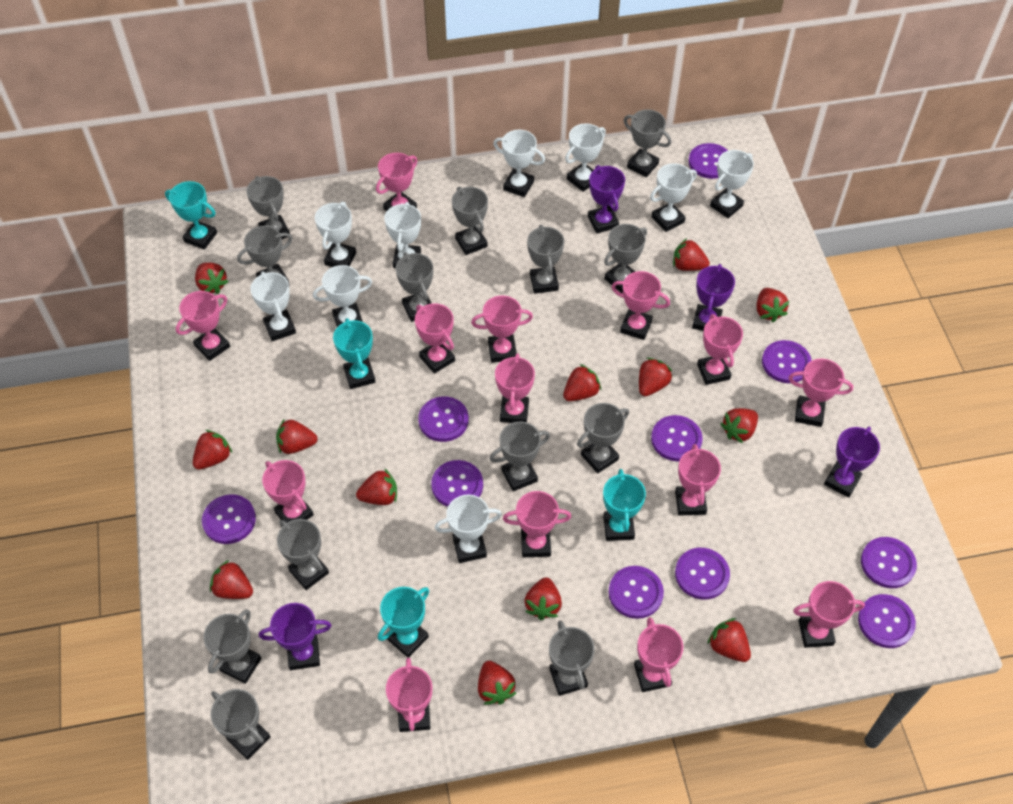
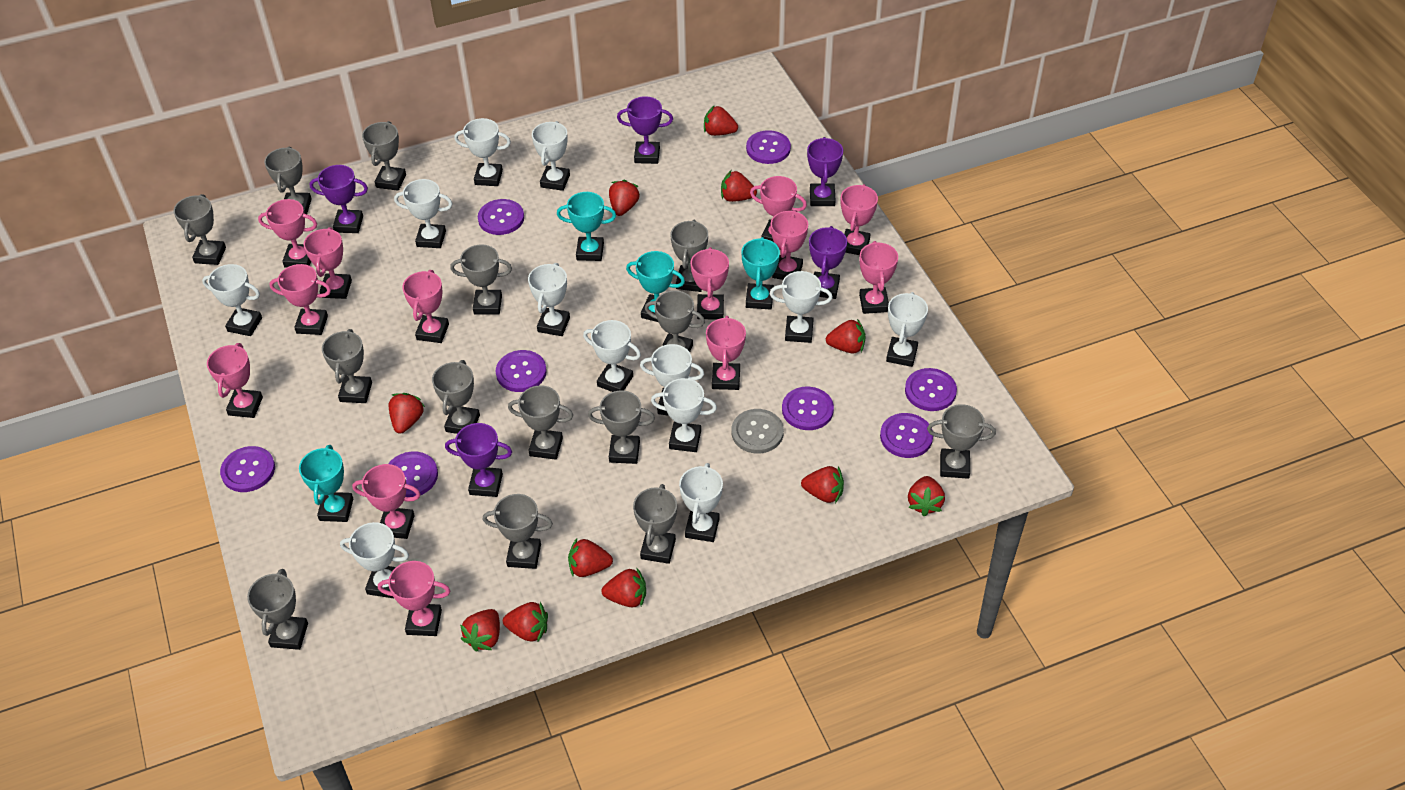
grey button: none = 0 -> [732,409,784,453] = 1
grey trophy: [204,609,262,684] [210,689,271,760] [237,226,292,283] [246,176,290,239] [277,519,329,590] [396,252,433,322] [452,187,488,255] [490,421,550,491] [527,225,564,294] [549,621,595,696] [577,403,629,473] [604,224,647,293] [624,109,671,177] = 13 -> [174,194,226,265] [247,569,308,650] [264,146,312,214] [322,329,372,403] [362,121,406,191] [432,360,480,434] [450,244,512,315] [483,494,553,569] [508,386,573,460] [588,390,655,464] [633,484,677,564] [645,290,705,352] [670,220,708,292] [927,404,996,479] = 14
pink trophy: [176,291,230,361] [262,460,314,523] [376,153,417,211] [386,658,432,732] [415,303,455,374] [471,296,533,363] [495,353,535,423] [503,491,571,557] [612,271,670,340] [634,617,683,692] [675,444,721,516] [697,314,743,385] [788,358,853,427] [793,581,865,648] = 14 -> [207,343,263,418] [258,199,317,268] [269,264,331,335] [303,227,352,299] [352,464,421,539] [378,561,451,636] [402,270,449,343] [690,247,729,319] [706,316,746,390] [750,176,807,242] [771,210,808,280] [841,184,878,255] [859,241,898,314] = 13
purple button: [202,494,256,544] [418,396,469,442] [431,460,483,507] [609,566,664,619] [651,415,703,461] [675,548,730,599] [689,143,728,179] [762,340,812,383] [858,594,916,648] [861,537,917,588] = 10 -> [220,446,275,492] [388,451,438,497] [478,199,524,235] [496,350,547,392] [746,130,791,164] [782,387,834,430] [880,413,933,458] [905,368,957,411] = 8
purple trophy: [259,603,332,670] [588,165,625,234] [692,264,735,331] [824,426,880,498] = 4 -> [310,165,368,233] [445,423,512,497] [617,96,673,164] [807,137,843,206] [809,226,847,299] = 5
red strawberry: [193,430,232,470] [195,262,229,294] [210,560,253,599] [276,418,318,454] [356,468,397,505] [478,661,516,705] [524,577,562,620] [563,364,601,401] [639,358,673,396] [673,238,710,271] [707,618,751,662] [721,408,758,444] [756,288,789,322] = 13 -> [389,393,425,434] [460,609,500,652] [503,602,548,643] [568,538,613,577] [601,567,646,608] [609,180,640,216] [704,105,738,136] [721,170,757,202] [801,466,844,503] [826,319,866,354] [908,476,945,516] = 11
white trophy: [250,271,296,341] [313,265,372,327] [315,202,356,267] [384,202,421,268] [435,495,502,563] [493,130,545,197] [565,123,606,192] [650,163,697,232] [710,150,754,218] = 9 -> [202,264,262,336] [340,522,409,598] [394,179,453,248] [454,118,511,186] [528,263,570,336] [532,121,570,191] [583,320,641,392] [640,344,704,416] [651,378,717,452] [679,463,723,542] [770,271,833,343] [886,292,928,367] = 12

